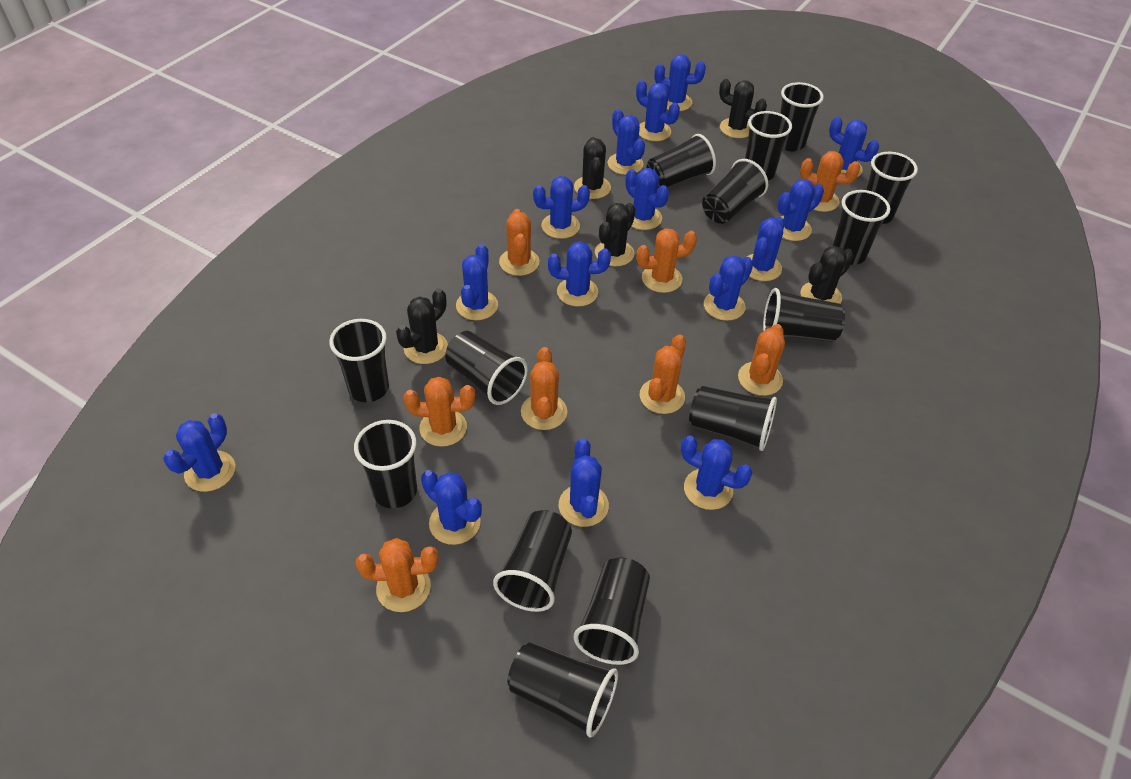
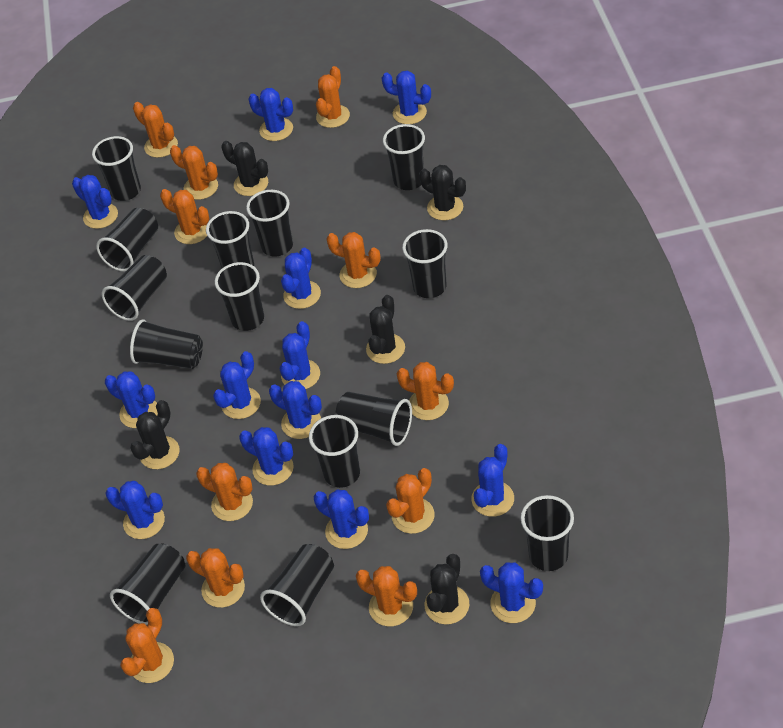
blue cactus: [163,413,235,492] [421,470,482,545] [456,244,498,320] [533,176,590,239] [548,241,611,307] [559,438,609,527] [608,109,645,175] [625,168,669,230] [636,80,680,141] [654,54,706,111] [681,436,752,510] [704,255,753,321] [747,217,785,281] [777,179,824,241] [829,117,879,177] = 15 -> [72,175,118,229] [105,371,158,428] [106,481,165,539] [213,351,261,419] [239,427,294,486] [248,88,293,141] [269,381,322,439] [280,321,320,389] [281,248,321,309] [314,490,369,549] [382,71,431,124] [471,444,514,517] [480,563,543,623] = 13
orange cactus: [356,538,438,612] [403,377,475,447] [499,209,539,276] [521,347,567,430] [636,228,697,293] [640,335,686,414] [738,324,785,396] [800,151,860,212] = 8 -> [120,608,174,683] [133,102,178,158] [160,189,209,244] [170,145,218,200] [186,548,245,608] [196,463,253,521] [316,66,350,128] [326,232,381,288] [356,566,417,626] [386,468,435,534] [397,362,454,420] = 11

